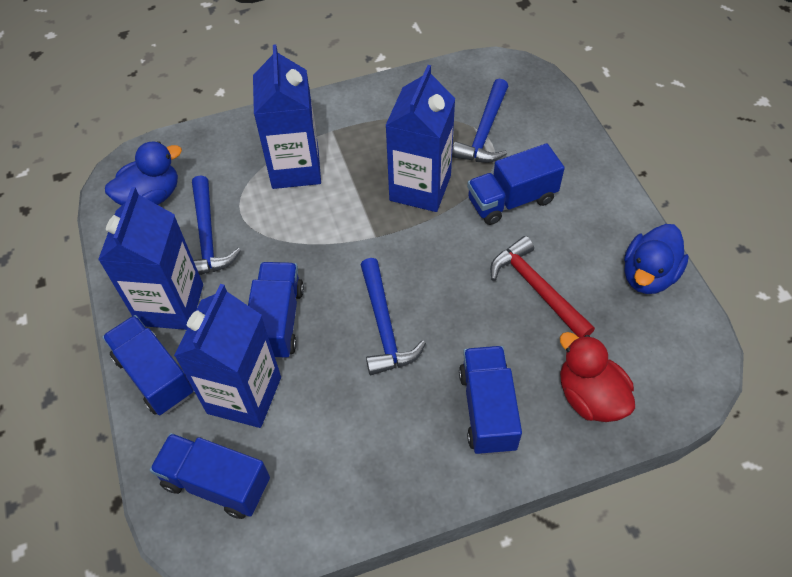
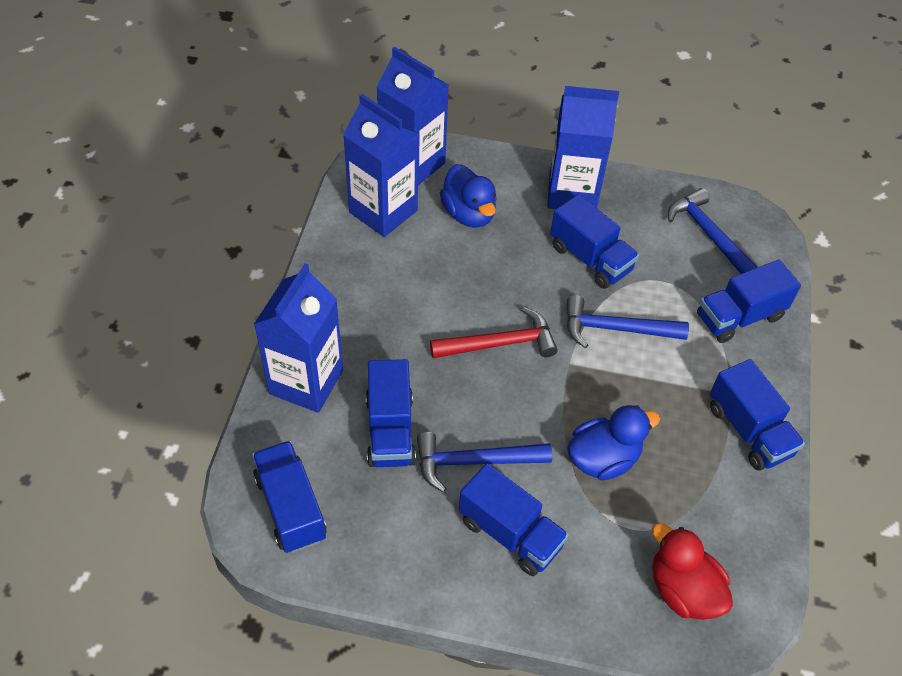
blue truck: [102,315,193,415] [150,433,270,519] [248,262,304,360] [459,346,522,455] [467,143,565,225] = 5 -> [252,441,327,553] [366,359,416,467] [459,463,569,576] [550,194,639,289] [697,260,801,343] [710,359,805,471] = 6

